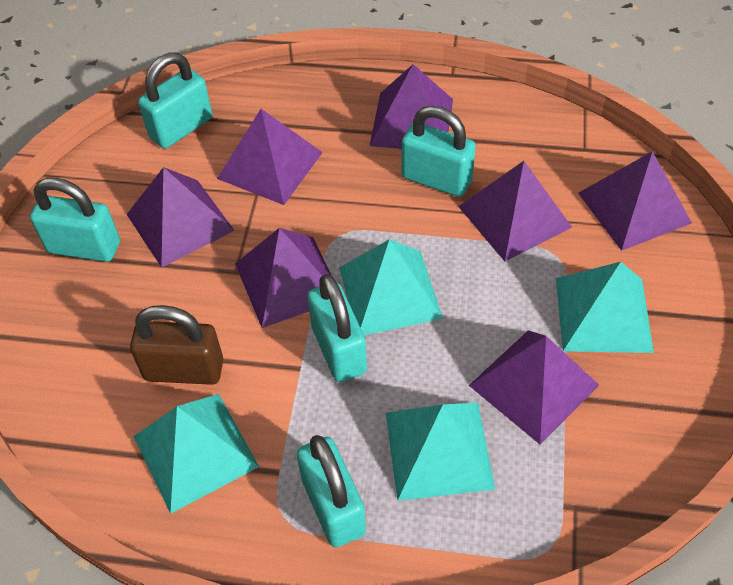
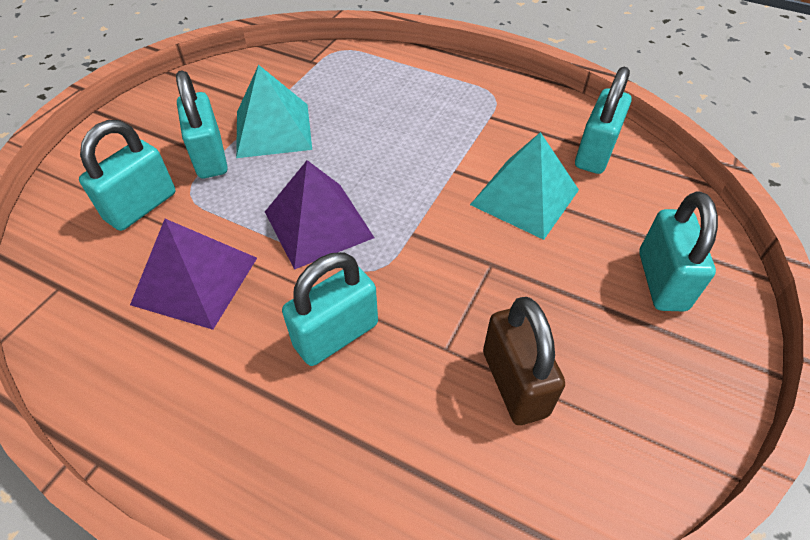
purple pyramid: [127,167,235,268] [217,109,323,205] [235,228,331,328] [370,64,453,149] [458,161,572,261] [469,330,599,444] [578,151,692,251] = 7 -> [130,219,257,330] [265,160,375,270] = 2
turquoise pyramid: [133,394,259,514] [339,239,443,335] [386,403,495,501] [556,262,654,353] = 4 -> [236,65,312,158] [470,132,579,240] = 2

